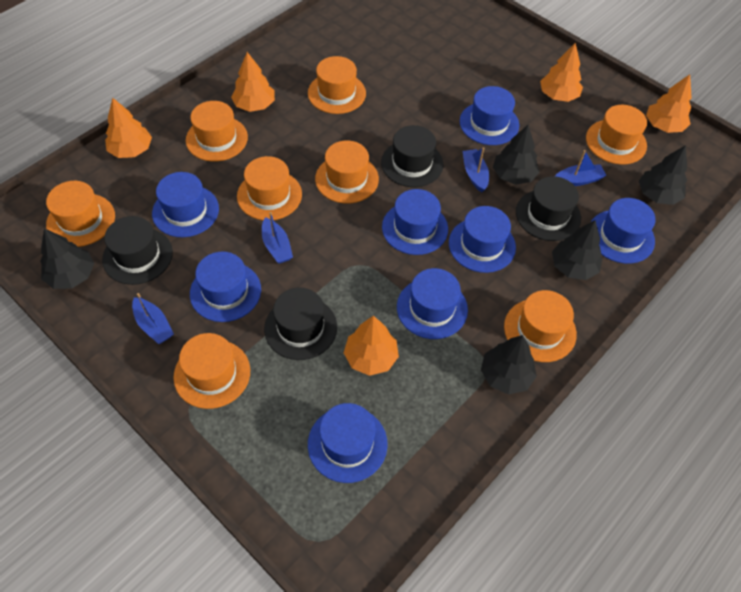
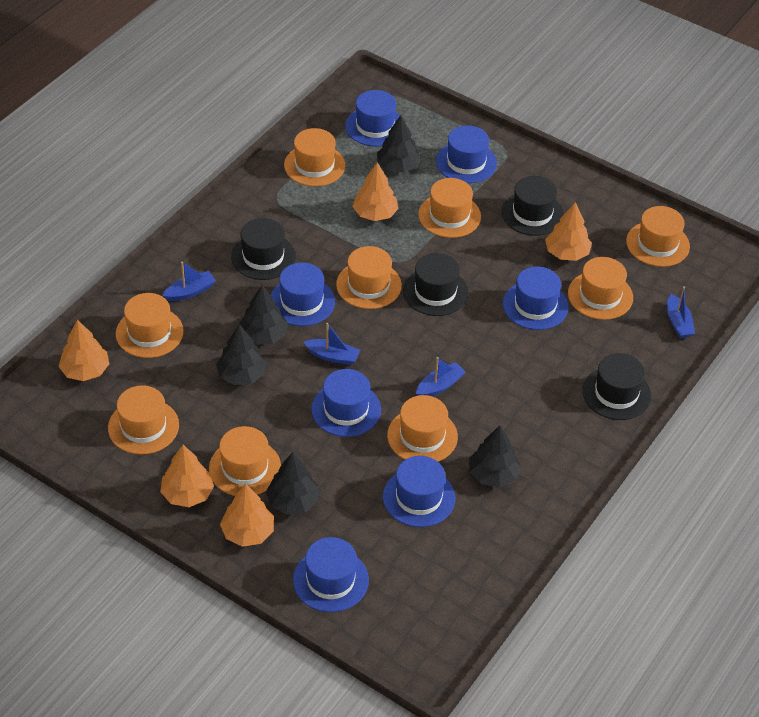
blue hat: [152,172,219,237] [190,251,261,322] [308,403,388,483] [382,189,448,255] [397,268,468,339] [449,206,516,273] [460,86,519,145] [591,198,656,264] = 8 -> [270,263,335,326] [293,537,369,612] [311,369,381,437] [345,90,400,146] [383,456,455,527] [436,125,497,183] [503,267,569,330] = 7
orange hat: [46,181,115,247] [174,333,250,409] [186,101,248,162] [237,156,302,220] [308,56,366,114] [315,140,379,204] [504,290,577,362] [586,105,647,165] = 8 -> [108,385,179,455] [116,293,184,358] [209,426,281,496] [284,128,345,186] [336,246,402,309] [387,395,458,462] [418,178,481,238] [568,257,633,320] [626,206,690,267] = 9

